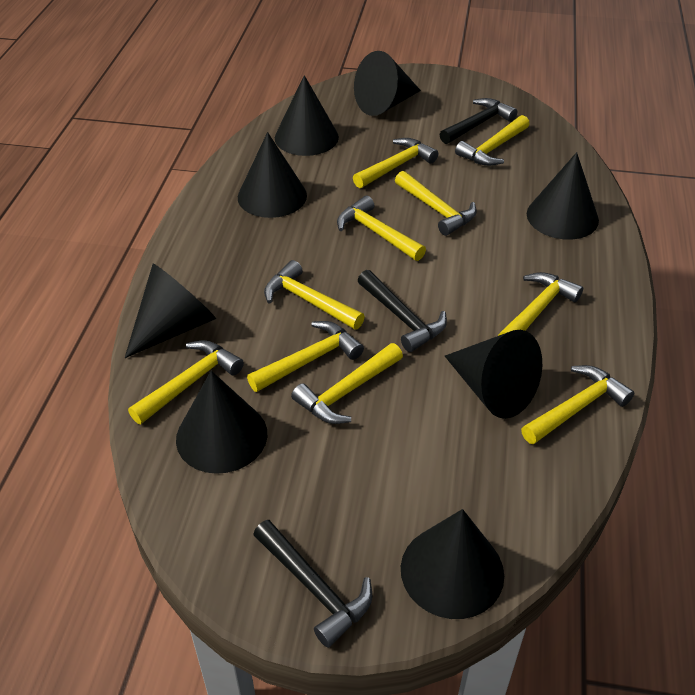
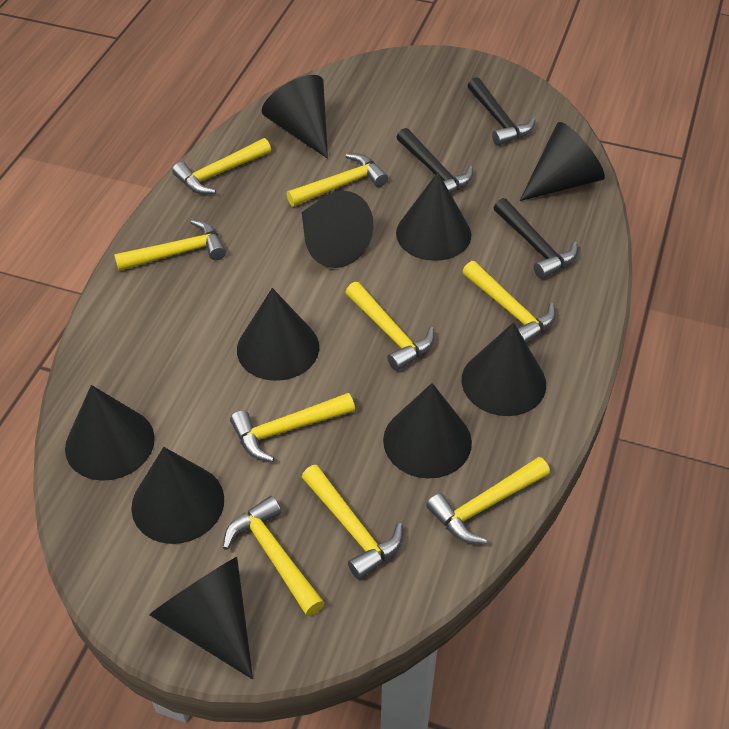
black cone: [125,264,216,358] [176,371,267,474] [238,132,307,218] [275,75,339,156] [354,51,421,116] [401,509,504,619] [445,330,542,419] [527,152,599,240] = 8 -> [65,385,155,481] [131,447,224,544] [150,557,253,679] [237,288,319,381] [262,75,328,159] [302,191,373,268] [383,383,472,479] [396,172,471,261] [462,322,546,416] [520,122,605,201] = 10
yellow hammer: [128,340,244,424] [247,321,364,392] [264,260,365,330] [291,343,403,424] [337,196,426,261] [353,138,438,188] [395,171,477,236] [455,115,530,166] [498,272,583,336] [521,365,634,444] = 10 -> [114,219,226,271] [172,138,271,194] [223,496,325,616] [230,393,355,462] [287,153,388,207] [302,465,403,580] [345,282,435,371] [426,457,550,544] [462,261,556,344] = 9

